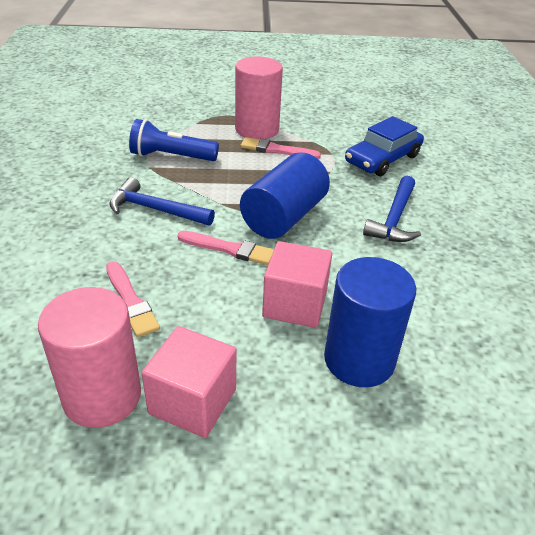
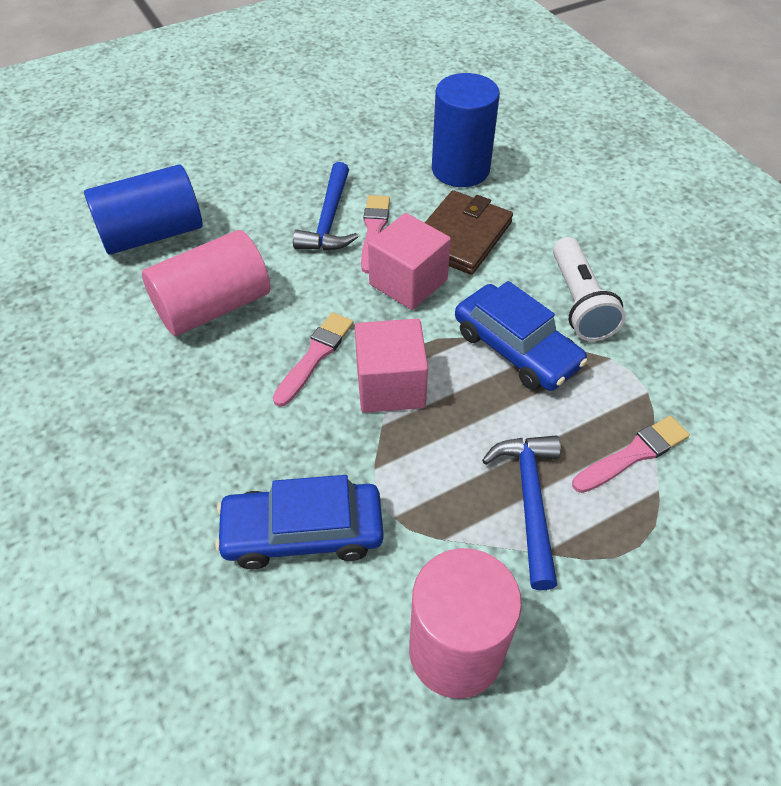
blue car: [345,116,424,176] = 1 -> [215,475,384,569] [455,281,588,391] = 2
blue flashlight: [129,119,219,161] = 1 -> none = 0
brown wallet: none = 0 -> [425,190,513,275] = 1
white flashlight: none = 0 -> [553,237,626,341] = 1

